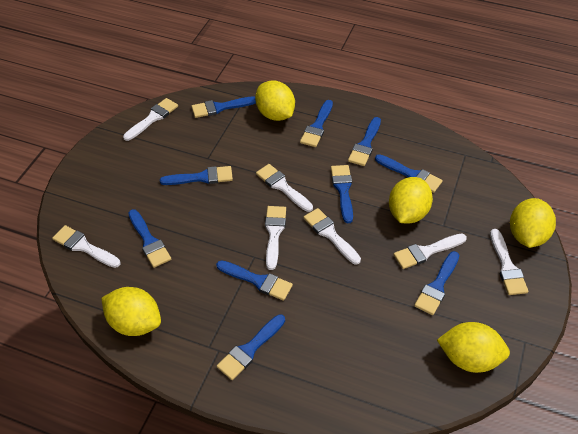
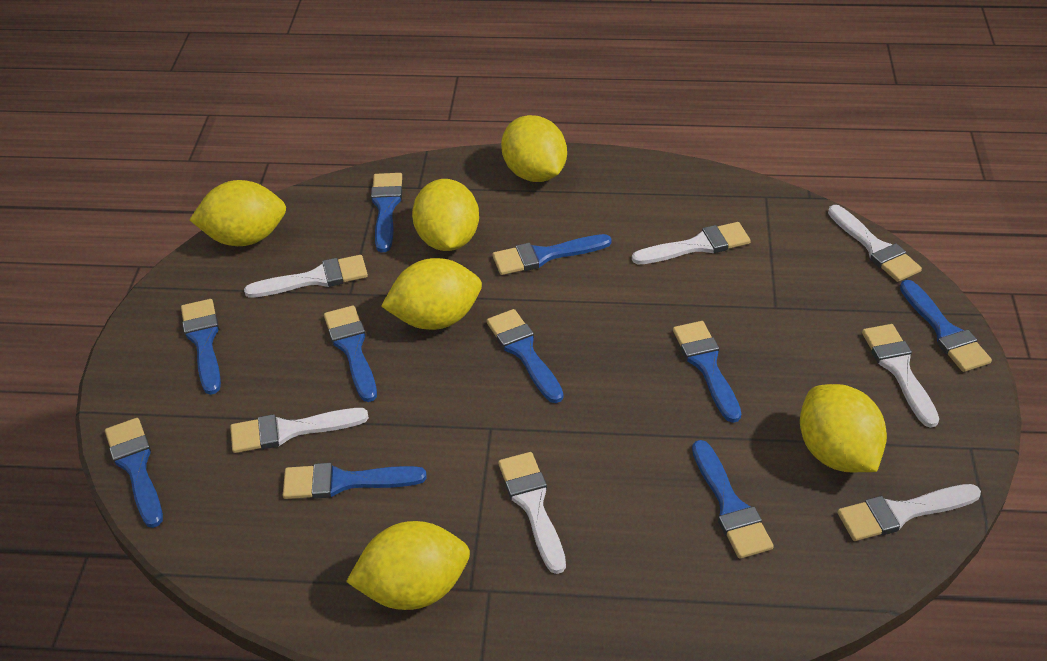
yellow lemon: [101,287,161,336] [255,81,295,121] [389,177,433,224] [437,322,510,373] [510,198,556,248] = 5 -> [190,180,286,246] [346,521,470,610] [381,258,482,330] [412,179,479,251] [501,115,567,182] [800,384,887,472] = 6

